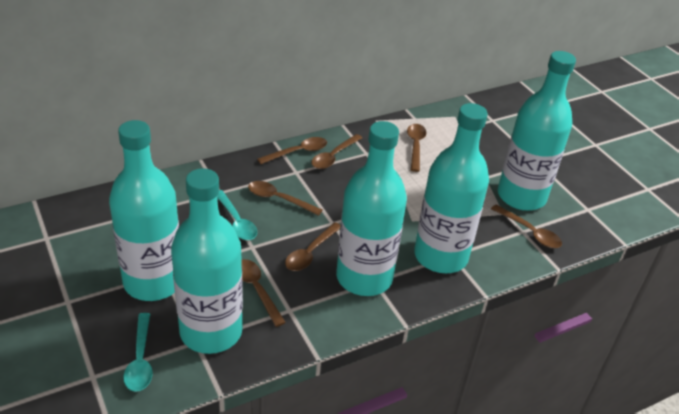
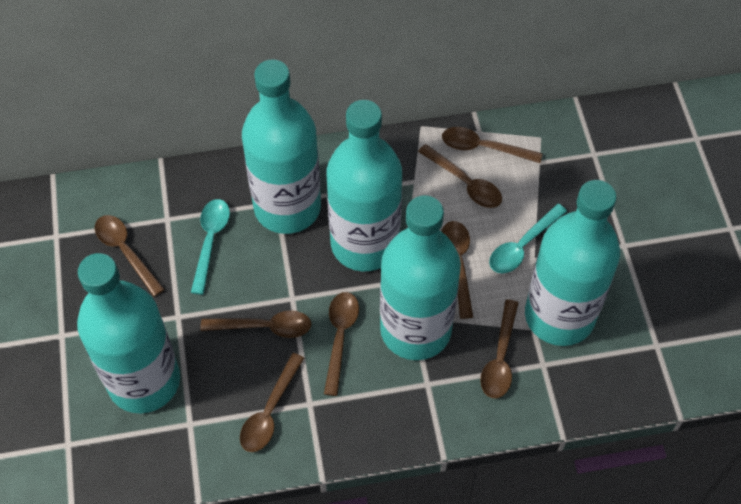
brown spoon: [241,259,286,327] [248,181,322,216] [257,137,327,164] [285,222,341,271] [311,134,362,169] [407,124,426,172] [491,204,562,248] = 7 -> [95,215,165,297] [201,310,312,338] [240,353,304,452] [324,292,359,396] [418,144,502,208] [441,221,473,319] [442,127,543,163] [480,299,518,398] = 8

